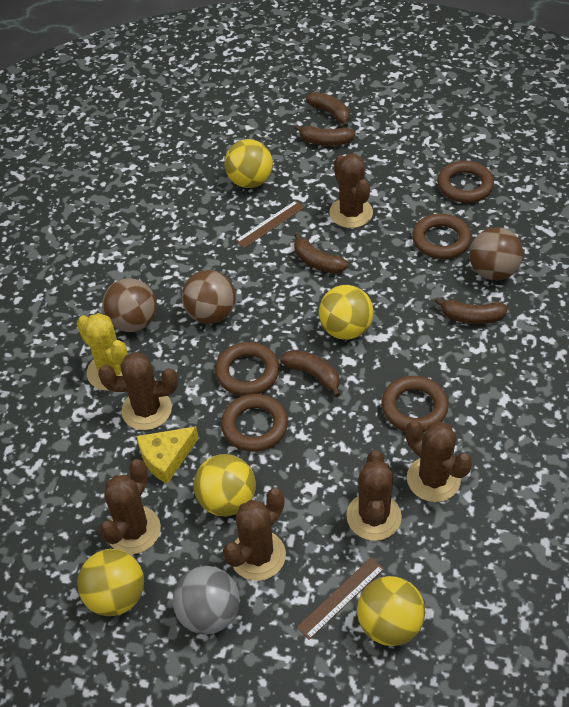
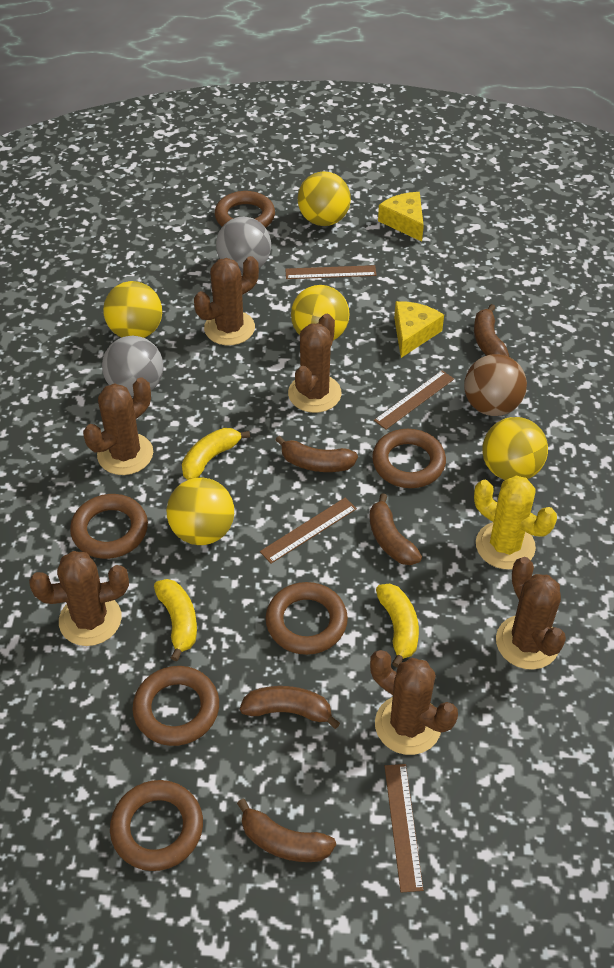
brown ball: [102,278,157,332] [182,270,236,324] [469,227,523,280] = 3 -> [464,354,527,416] = 1
brown ring: [215,342,280,396] [221,394,288,452] [381,376,449,432] [412,213,471,259] [437,161,494,203] = 5 -> [70,494,148,559] [110,780,203,871] [132,666,219,746] [215,191,275,228] [265,582,348,655] [372,429,446,488] = 6
brown ruler: [235,200,305,248] [296,557,384,640] = 2 -> [260,497,357,564] [285,265,377,279] [374,370,454,429] [385,764,423,893] = 4
grey ball: [173,566,240,635] = 1 -> [102,335,164,397] [216,217,271,273] = 2
yellow banana: none = 0 -> [154,579,197,661] [182,428,250,480] [376,583,419,667] = 3
yellow cheese: [137,426,199,484] = 1 -> [378,192,424,242] [394,301,444,358] = 2

